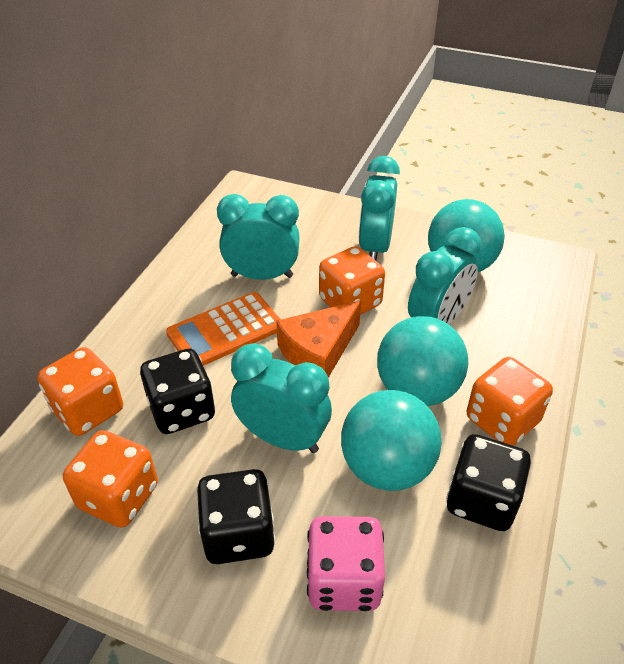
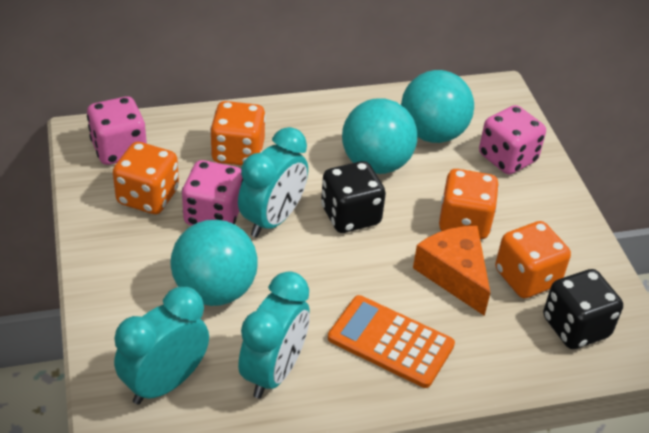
black dice: [140,349,215,434] [197,469,275,564] [446,434,531,531] = 3 -> [321,161,386,233] [543,269,623,349] = 2
pink dice: [307,516,385,611] = 1 -> [87,96,147,165] [182,160,243,225] [479,105,546,175] = 3
turquoise clock: [217,194,300,280] [231,343,332,453] [359,156,400,261] [408,227,482,324] = 4 -> [114,287,209,405] [238,127,308,238] [238,271,310,398] = 3

